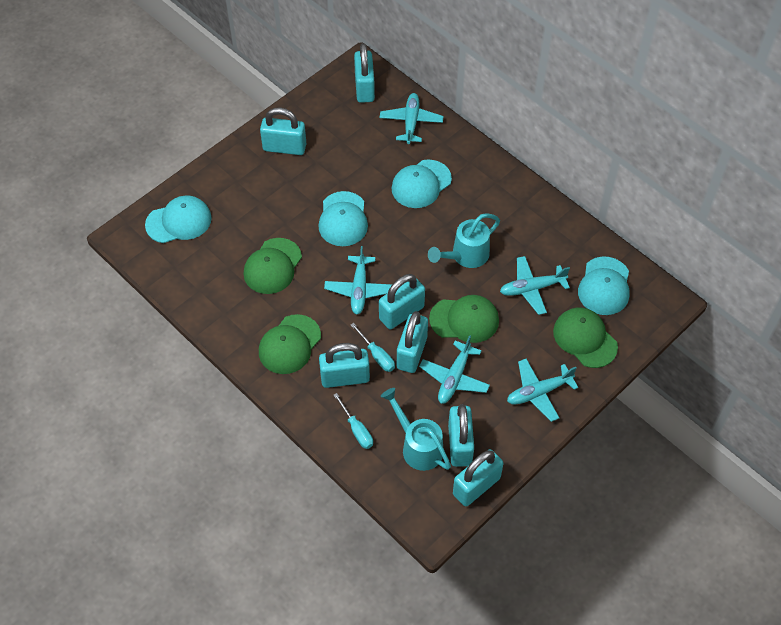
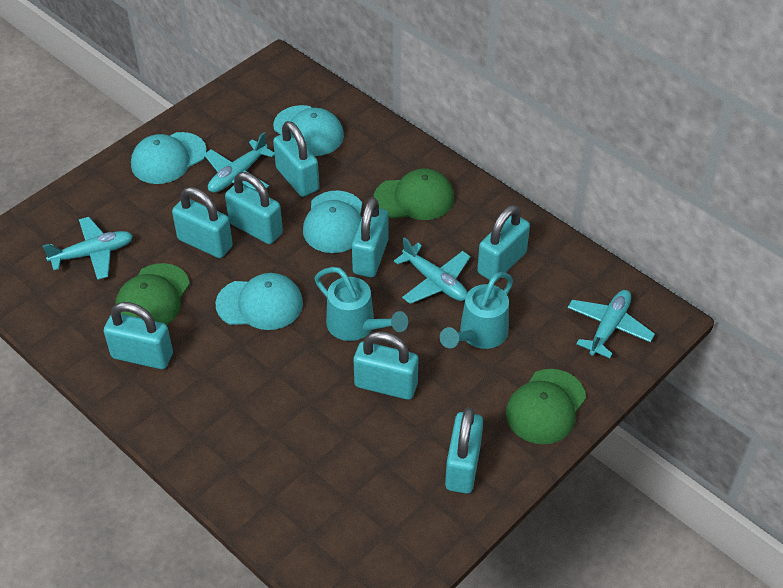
green cap: [244,238,302,294] [259,314,321,374] [429,295,499,343] [553,307,618,368] = 4 -> [115,263,190,325] [374,168,454,220] [506,369,586,444] = 3
turquoise padlock: [260,108,306,155] [319,343,370,388] [354,43,375,103] [379,274,425,329] [397,311,428,373] [448,404,474,467] [453,449,503,506] = 7 -> [104,302,173,369] [172,187,233,258] [225,172,283,244] [273,121,319,197] [352,197,388,277] [354,331,418,400] [445,407,483,494] [477,205,530,281] = 8
turquoise plane: [324,246,392,314] [380,93,443,144] [419,335,490,404] [500,256,570,315] [507,359,579,422] = 5 -> [43,217,133,280] [204,132,275,193] [394,237,470,304] [568,290,655,358] = 4
turquoise screwdriver: [334,393,373,449] [351,323,395,372] = 2 -> none = 0

